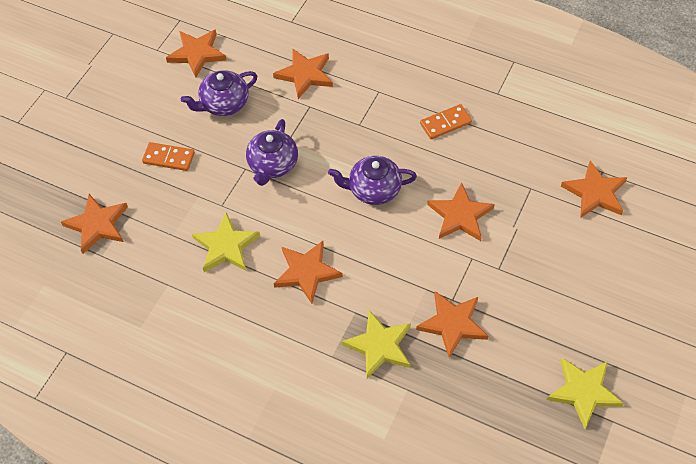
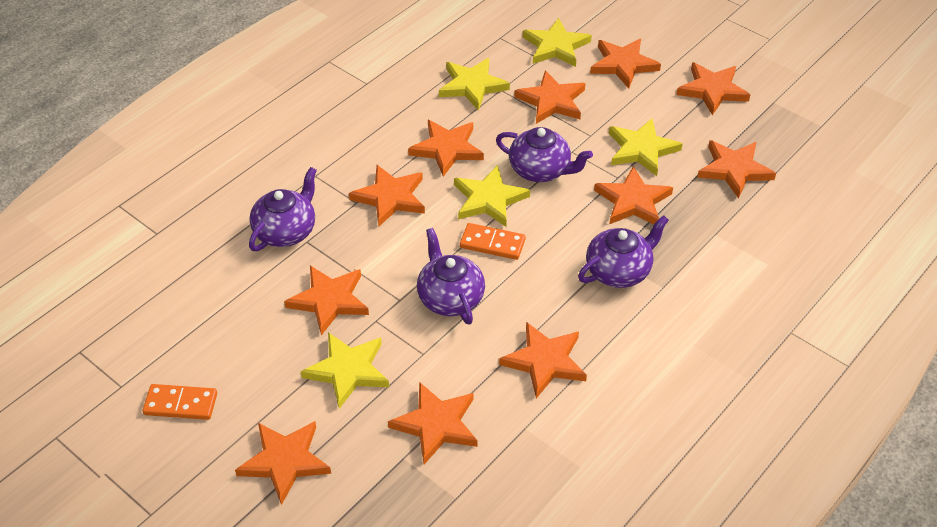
orange star: [61,194,128,254] [166,29,227,78] [273,49,333,99] [273,241,343,304] [416,291,488,358] [427,182,495,241] [561,161,627,218] = 7 -> [235,421,331,505] [284,266,369,335] [349,165,425,226] [388,382,478,464] [408,120,484,177] [499,322,587,399] [514,70,586,124] [590,38,661,89] [594,166,673,224] [676,62,750,115] [697,140,776,199] = 11
purple teapot: [181,70,257,116] [246,119,298,186] [328,156,417,205] = 3 -> [249,167,317,251] [417,228,485,325] [496,127,593,182] [578,215,669,288] = 4
yellow star: [192,212,260,272] [342,310,411,379] [547,358,624,429] = 3 -> [301,332,389,409] [439,58,510,111] [454,165,530,227] [523,18,592,67] [609,118,683,176] = 5

